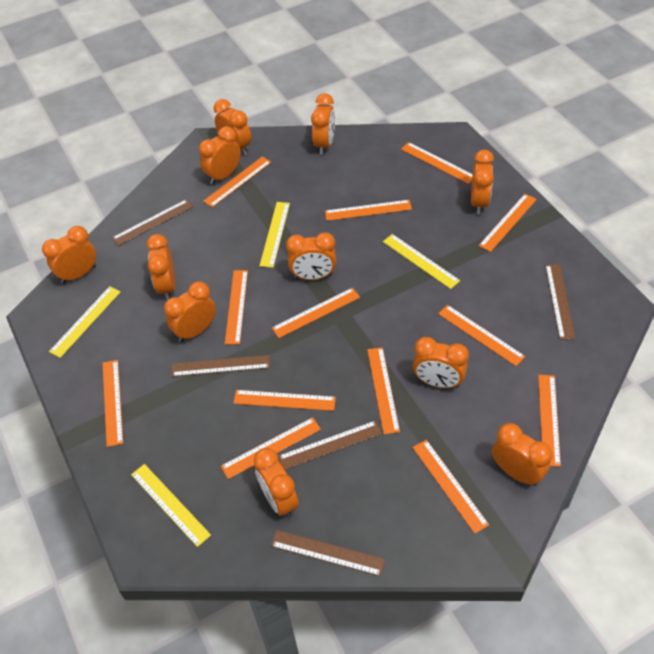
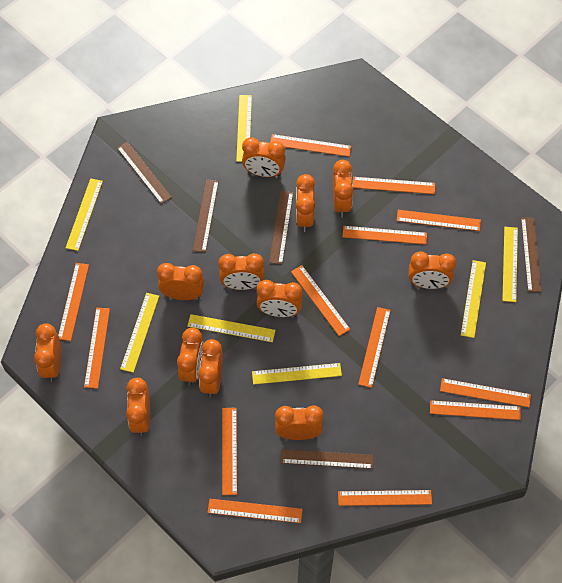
orange clock: [42,226,96,284] [147,234,176,300] [164,282,216,342] [199,126,241,185] [214,99,252,155] [254,448,299,518] [286,232,336,280] [311,93,335,155] [413,337,469,388] [471,150,494,214] [492,423,553,486] = 11 -> [34,323,61,382] [126,378,150,436] [157,263,204,300] [177,328,204,386] [198,339,223,398] [218,253,264,290] [242,137,286,177] [257,280,303,317] [275,406,324,440] [296,174,315,232] [333,160,353,217] [409,251,456,289] = 12
yellow ruler: [49,286,121,358] [131,464,211,547] [260,202,290,268] [383,234,460,289] = 4 -> [66,178,103,251] [120,293,159,373] [187,314,276,342] [236,95,252,162] [252,363,342,385] [461,260,486,338] [502,227,518,302] = 7

